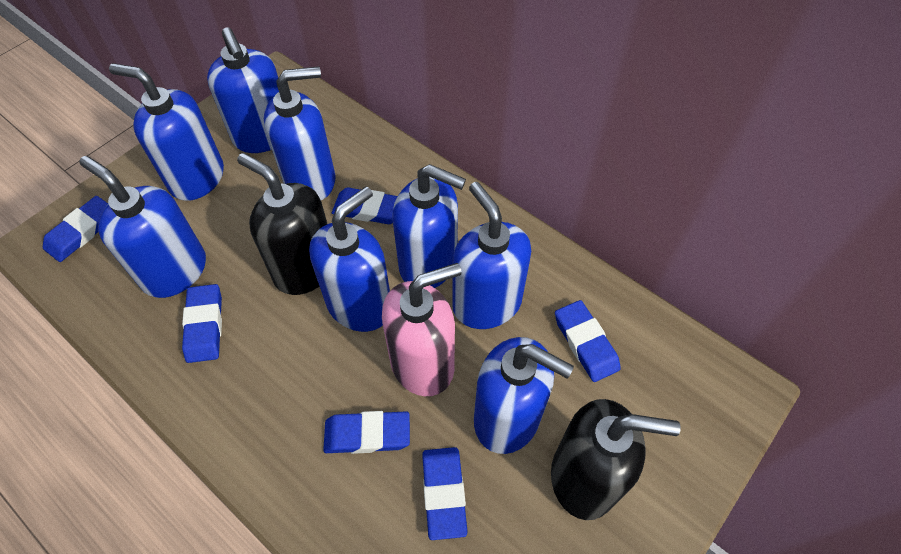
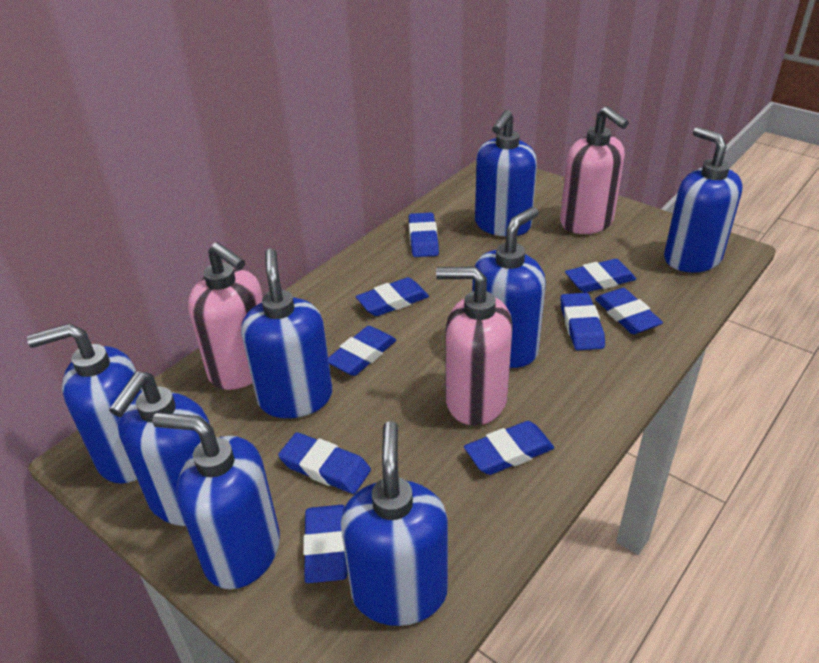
black soap dispenser: [237,153,327,295] [551,399,681,520] = 2 -> none = 0
blue eraser: [43,196,108,262] [182,284,222,363] [323,411,410,454] [332,187,397,224] [422,447,468,540] [555,300,621,382] = 6 -> [278,432,371,494] [303,505,348,583] [328,326,396,376] [356,277,429,316] [409,212,439,257] [464,421,554,475] [560,293,605,350] [565,259,636,293] [595,288,663,334] = 9
pink soap dispenser: [382,263,462,396] = 1 -> [188,242,263,390] [436,267,513,426] [560,106,629,234] = 3

